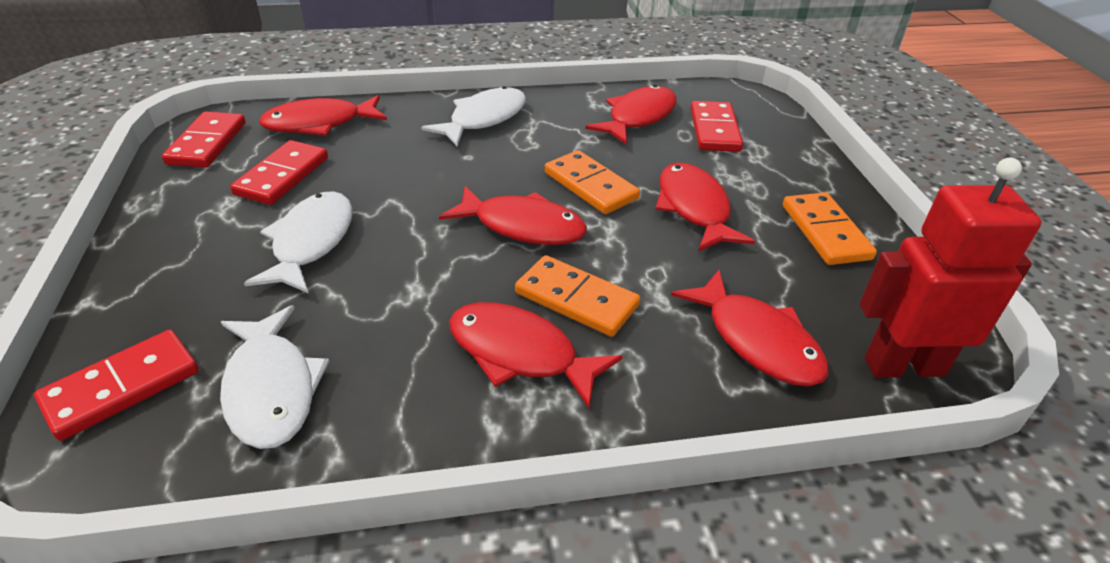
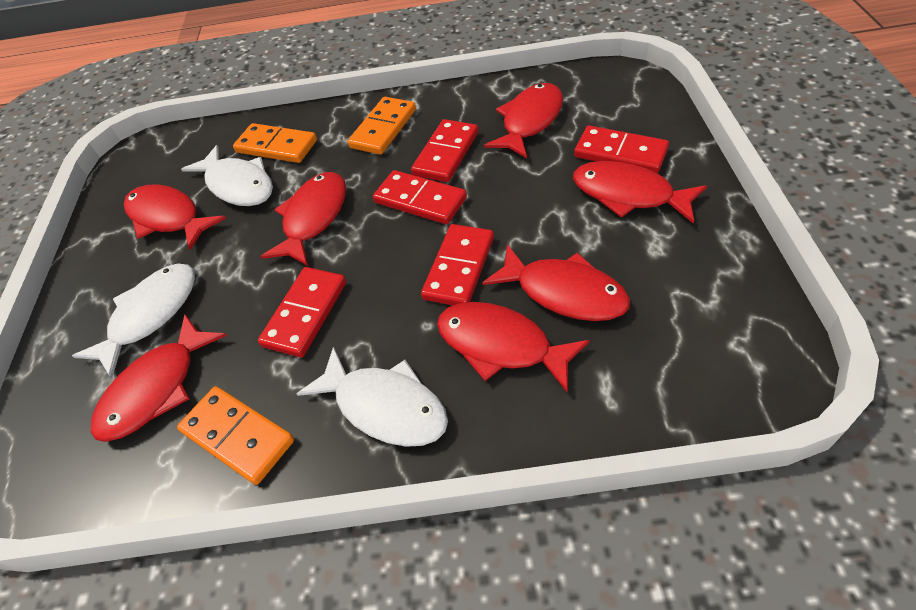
red domino: [34,330,199,441] [162,111,246,168] [230,140,328,205] [691,101,743,152] = 4 -> [258,267,346,357] [373,170,467,224] [411,119,478,182] [421,224,494,305] [574,125,669,173] = 5
red fish: [259,95,387,136] [439,186,587,245] [449,302,623,408] [585,85,677,144] [655,163,755,251] [671,270,829,386] = 6 -> [91,314,227,442] [124,184,226,250] [260,172,346,266] [437,302,590,393] [482,244,630,321] [484,83,563,158] [573,161,707,224] = 7
red robot: [860,158,1042,378] = 1 -> none = 0

